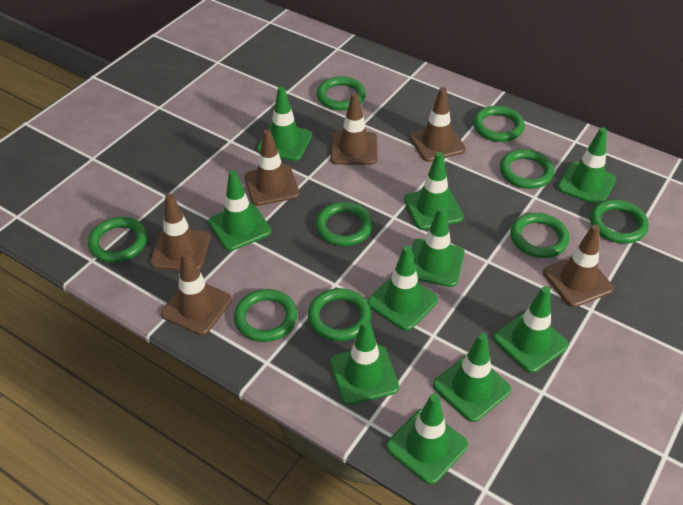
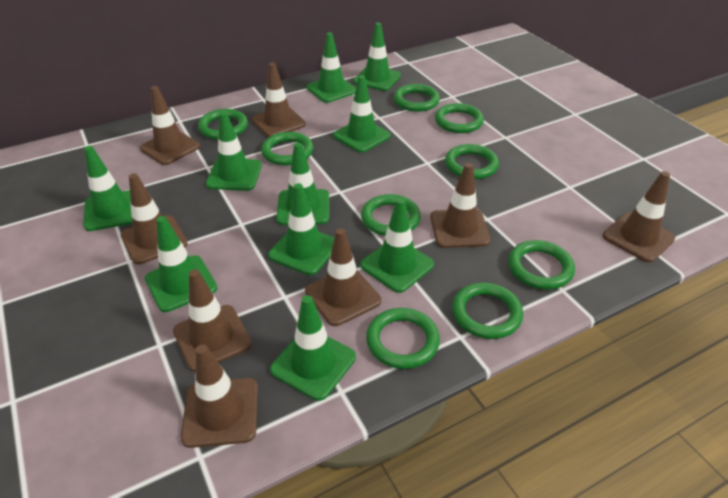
brown traffic cone: [150,194,210,270] [161,251,232,335] [244,129,300,206] [331,93,377,165] [409,87,466,162] [543,225,614,307] = 6 -> [121,173,188,264] [140,86,200,165] [173,269,252,372] [181,345,258,448] [252,63,306,137] [305,228,381,326] [430,163,491,248] [603,171,675,262] = 8

